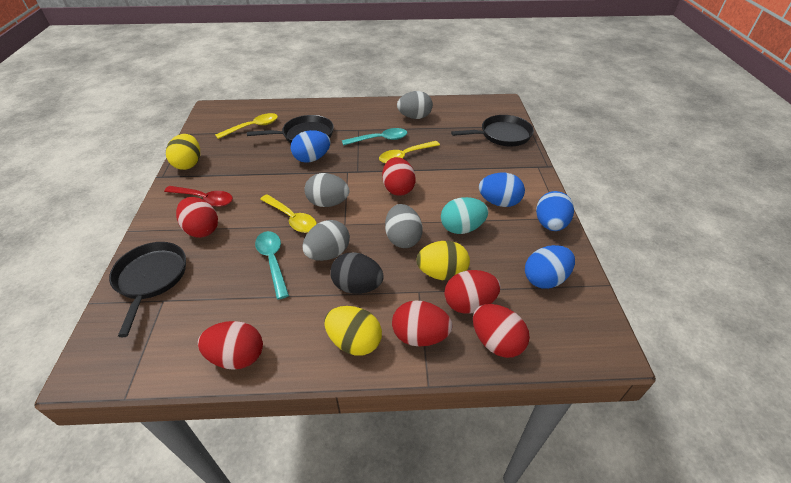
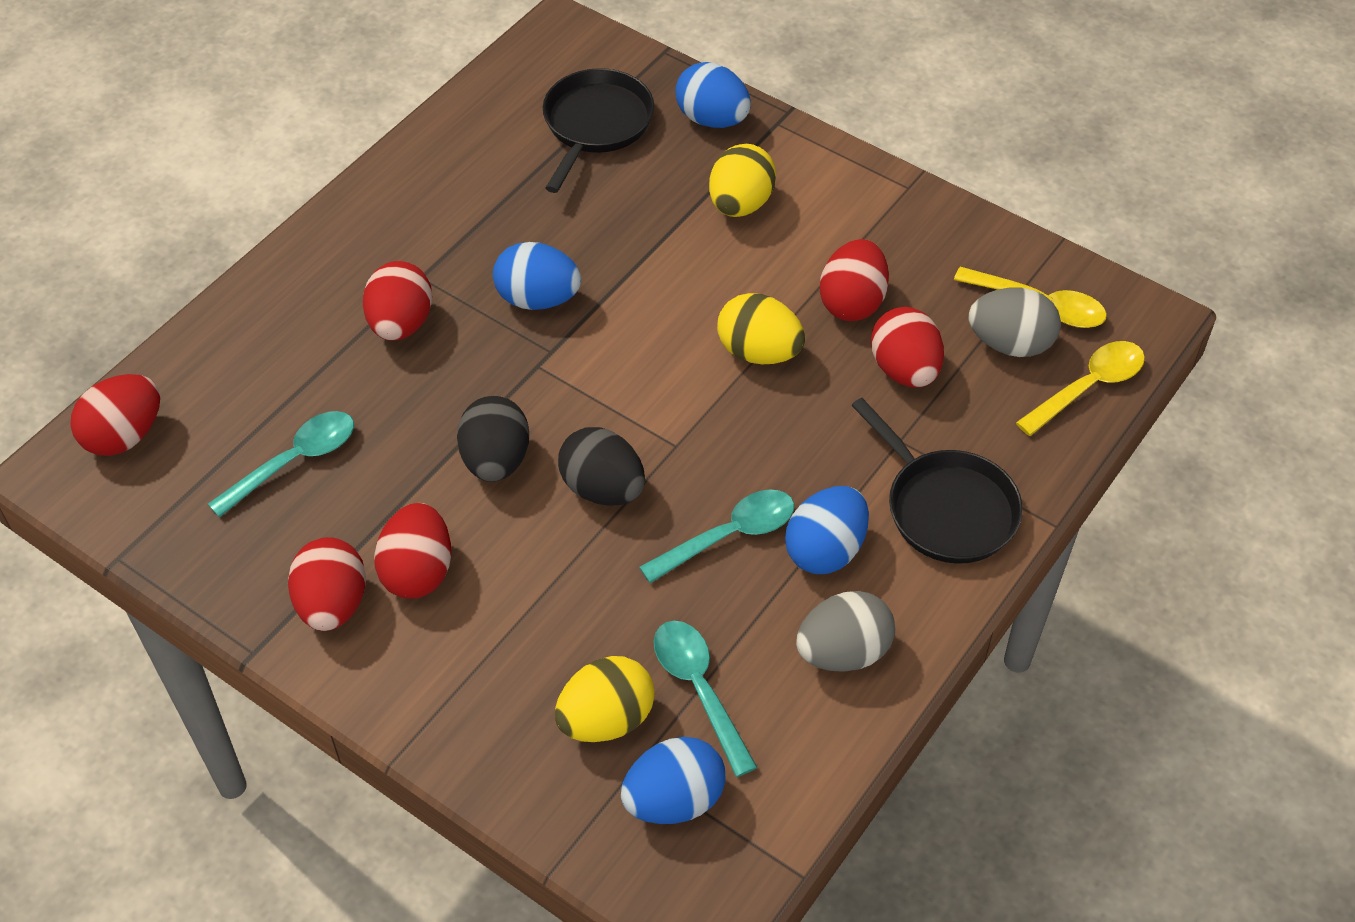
black egg: [330,252,384,294] = 1 -> [457,396,529,482] [558,427,645,506] = 2
black pan: [109,242,186,337] [247,115,334,143] [451,115,534,146] = 3 -> [543,68,654,193] [851,398,1023,564] = 2
grey egg: [302,220,350,261] [304,173,349,207] [385,204,423,248] [397,91,433,119] = 4 -> [796,591,895,672] [969,288,1061,357] = 2
red spoon: [164,186,233,207] = 1 -> none = 0
turquoise egg: [441,197,489,234] = 1 -> none = 0
turquoise spoon: [255,231,289,299] [342,128,407,146] = 2 -> [208,411,354,518] [639,489,794,583] [654,621,757,777] = 3
yellow spoon: [215,113,278,139] [260,194,317,233] [379,141,440,164] = 3 -> [954,267,1107,328] [1016,341,1145,436] = 2

